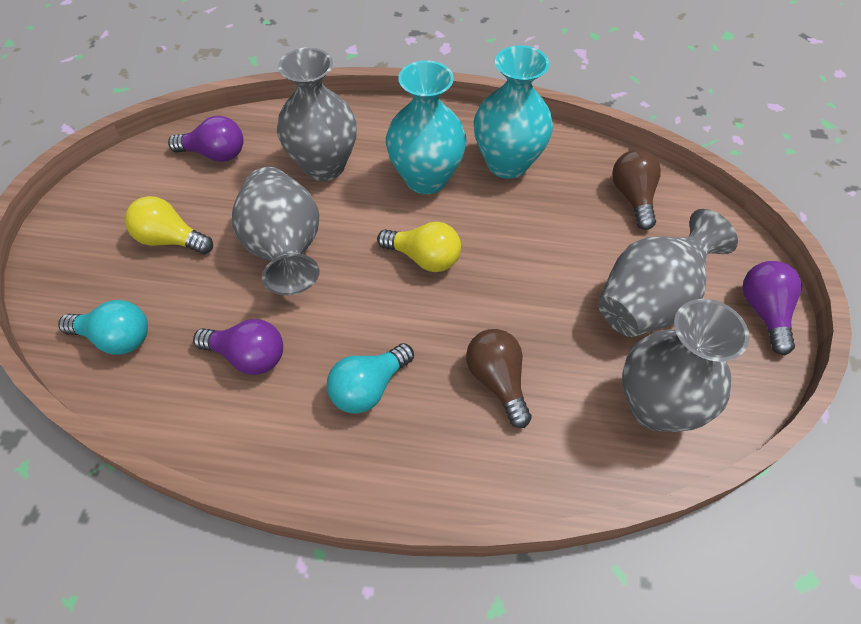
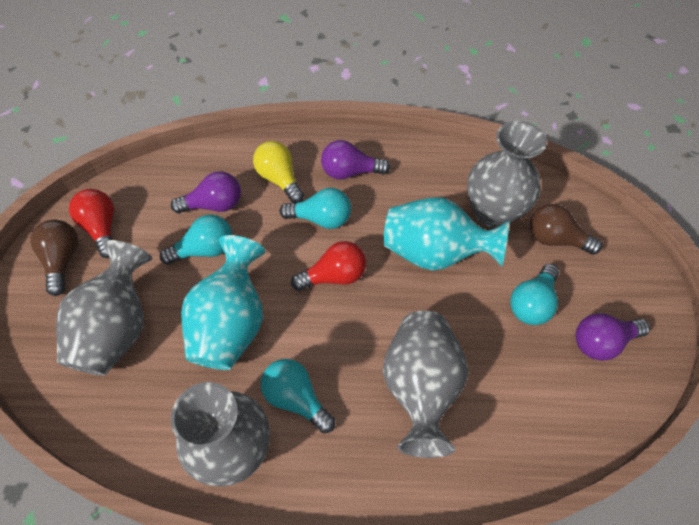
red light bulb: none = 0 -> [69,189,114,258] [291,241,366,291] = 2
turquoise light bulb: [58,300,148,354] [327,343,414,414] = 2 -> [160,215,232,265] [261,359,335,433] [280,188,351,229] [510,264,559,325] = 4
yellow light bulb: [125,196,213,254] [377,222,461,272] = 2 -> [253,141,304,203] = 1

